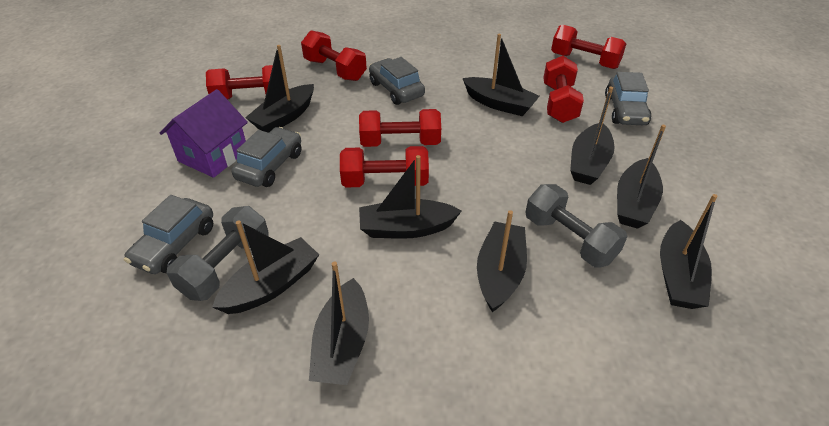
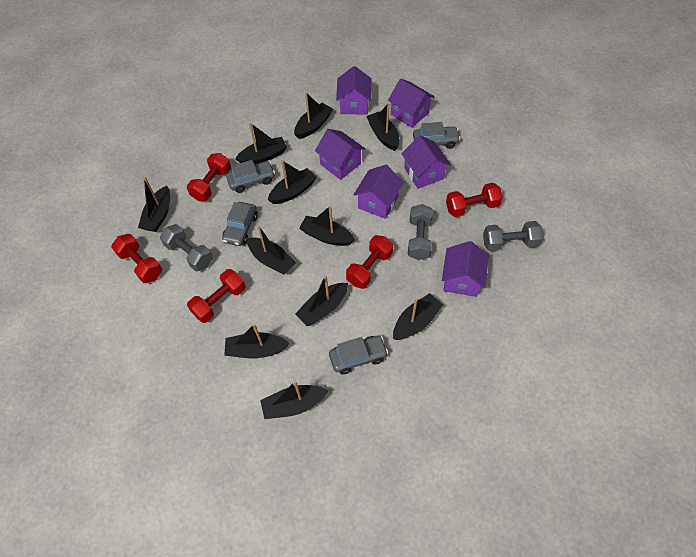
black boat: [212,220,319,314] [245,45,314,133] [309,262,369,385] [359,155,462,239] [463,34,540,116] [477,210,527,312] [570,87,615,185] [617,125,666,229] [660,194,718,309] = 9 -> [138,177,170,232] [224,324,290,358] [235,123,287,164] [247,225,296,275] [260,381,329,419] [268,160,317,204] [294,92,333,139] [295,275,348,326] [299,206,355,246] [366,103,400,151] [393,293,443,340] = 11
grey dumbbell: [167,206,269,301] [525,184,628,268] = 2 -> [160,224,213,271] [408,204,433,260] [483,221,543,251] = 3
purple house: [160,89,248,178] = 1 -> [315,129,365,180] [336,66,372,114] [354,165,404,219] [388,78,435,128] [401,136,451,189] [442,241,489,297] = 6
red dumbbell: [206,65,273,100] [301,30,367,81] [340,146,429,188] [359,109,441,147] [543,56,584,123] [551,25,626,69] = 6 -> [111,234,162,283] [187,153,231,201] [187,269,246,323] [346,235,393,289] [446,183,503,217] = 5

